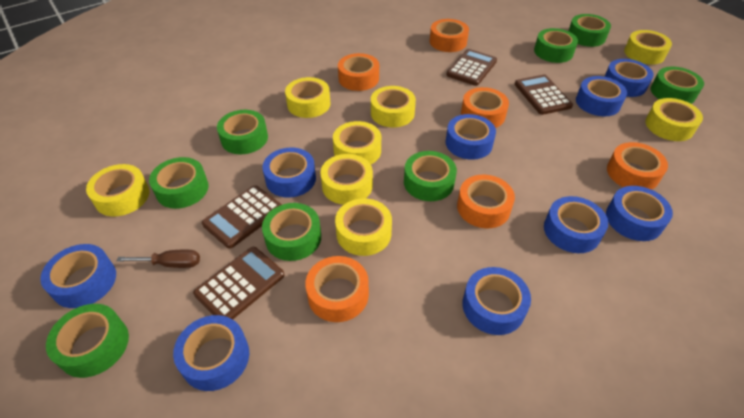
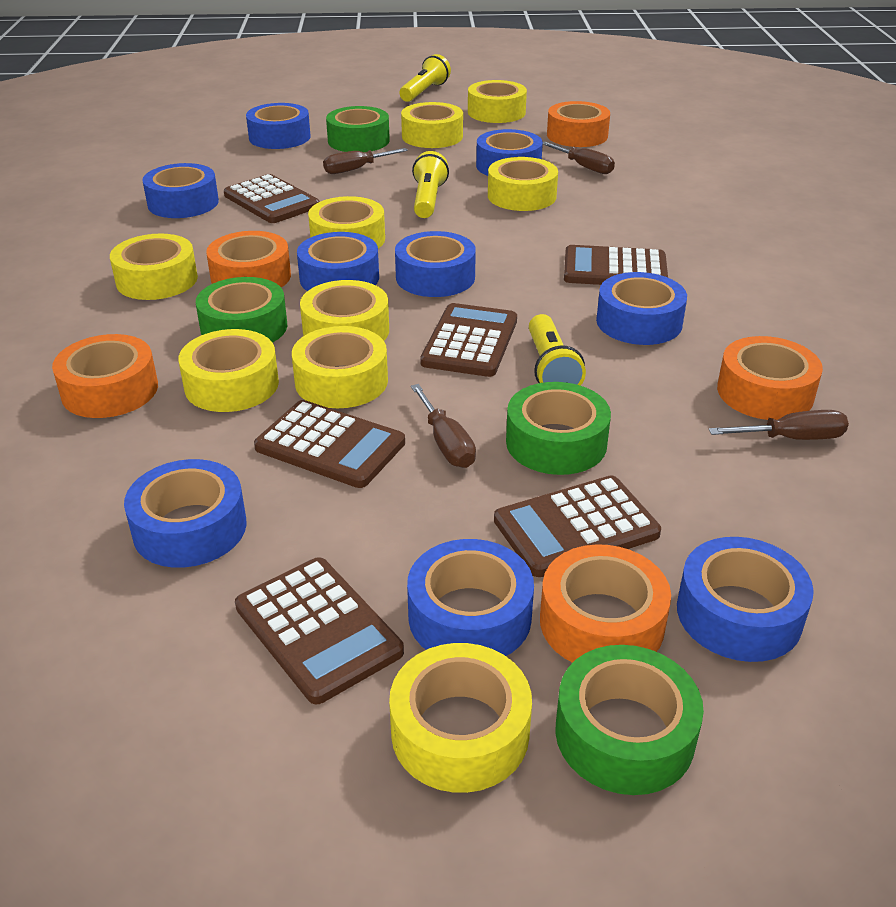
brown calculator: [193,247,284,320] [202,185,282,249] [446,49,497,86] [515,75,573,115] = 4 -> [224,174,319,223] [235,557,404,704] [254,400,405,488] [420,303,517,377] [494,475,661,577] [564,245,668,285] = 6
brown screwdriver: [117,250,200,268] = 1 -> [323,148,408,174] [411,384,476,468] [543,141,615,174] [709,410,849,440] = 4
green tape: [46,304,129,378] [149,157,209,209] [217,110,268,154] [262,203,321,261] [404,151,457,201] [534,28,578,63] [569,14,611,47] [651,67,704,104] = 8 -> [196,277,287,343] [326,106,390,152] [506,382,611,475] [555,645,704,795] = 4
orange tape: [305,256,369,322] [338,53,379,91] [430,19,469,52] [457,175,515,228] [461,87,509,128] [607,142,668,190] = 6 -> [52,334,158,418] [206,231,291,288] [540,544,671,663] [547,101,610,147] [717,336,823,420] = 5
yellow flashlight: none = 0 -> [400,54,451,102] [412,151,449,218] [529,314,586,386] = 3
yellow tape: [86,164,149,217] [285,77,330,118] [320,154,373,205] [333,121,381,164] [335,198,392,256] [371,86,416,127] [624,30,672,65] [645,98,703,141] = 8 -> [110,234,198,300] [178,329,279,412] [292,326,388,408] [300,280,389,340] [308,196,385,248] [389,643,532,793] [401,102,463,148] [468,80,527,123] [488,157,558,211] = 9

